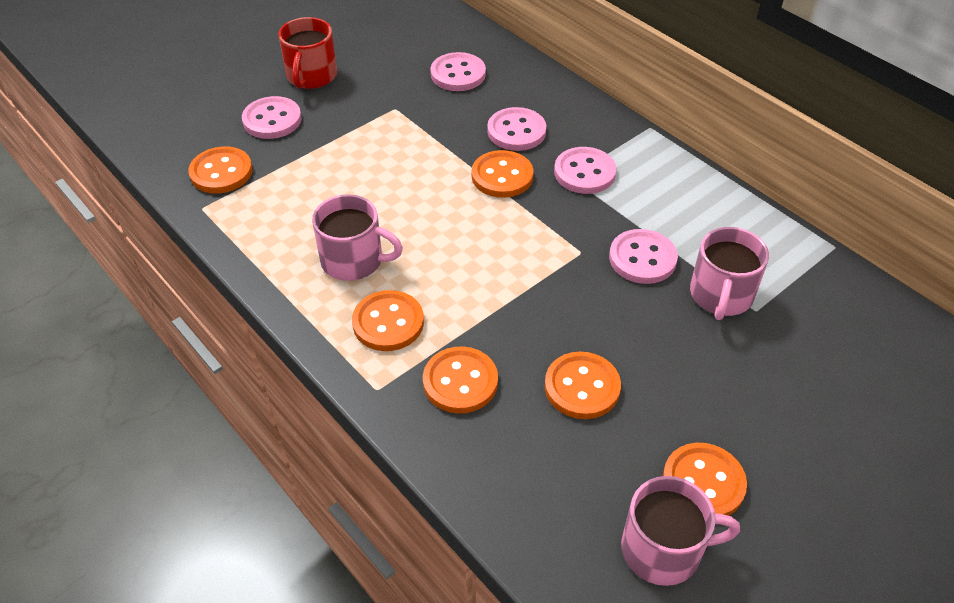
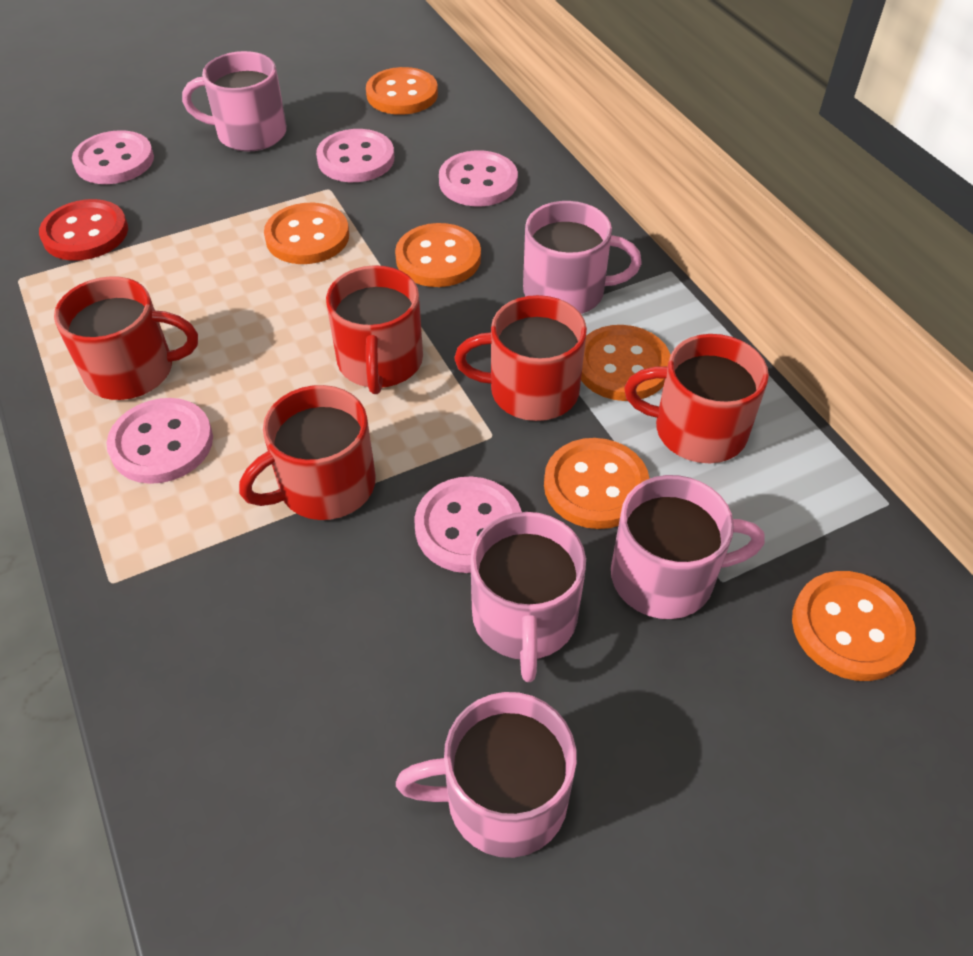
pink mug: [312,194,403,281] [621,476,740,586] [690,227,769,320] = 3 -> [182,51,287,151] [396,692,577,858] [470,512,586,682] [523,201,642,314] [611,475,765,619] = 5
red button: none = 0 -> [39,199,128,261] = 1
red mug: [279,17,337,89] = 1 -> [54,276,198,400] [239,385,376,520] [326,265,423,394] [454,295,587,421] [624,334,769,463] = 5

